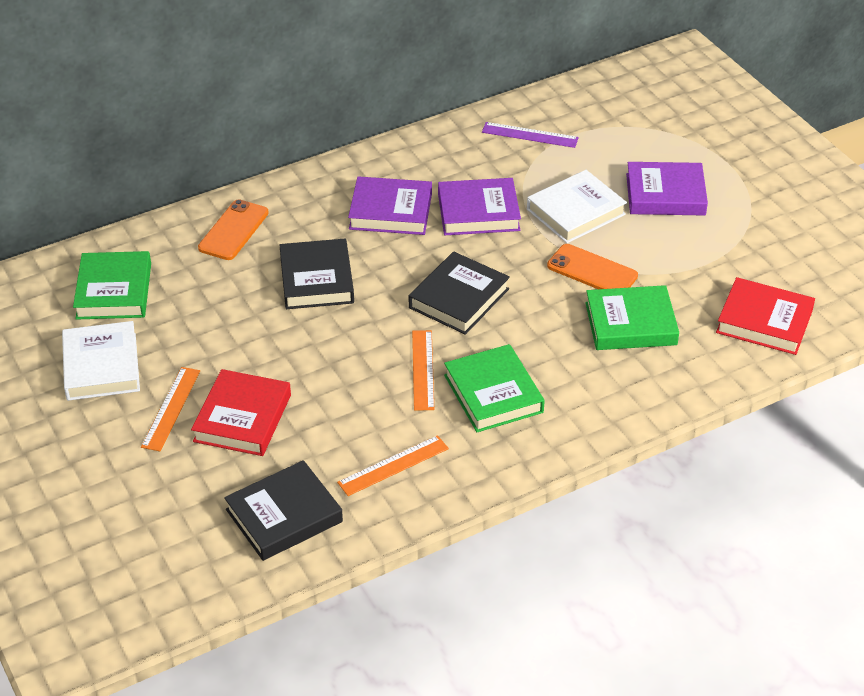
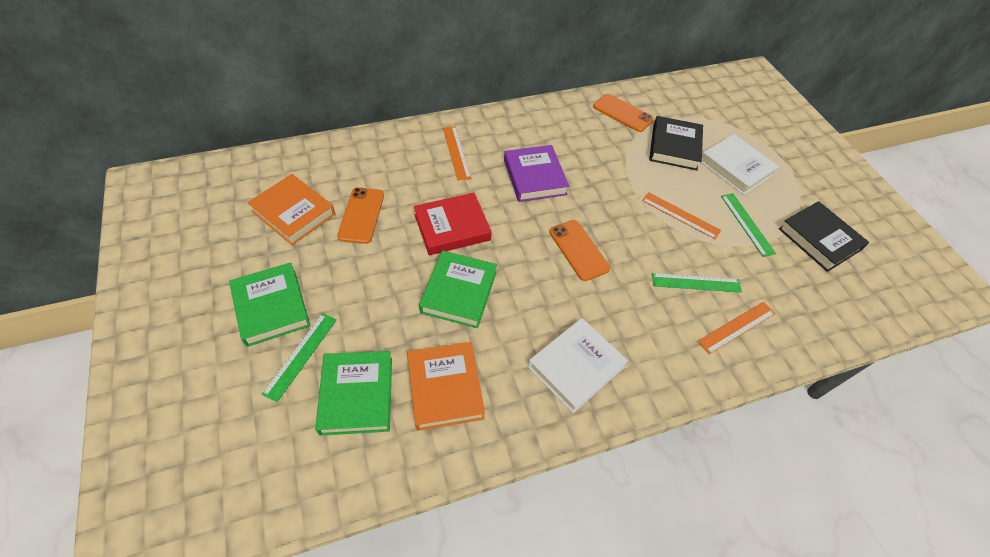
black book: [224,460,343,561] [279,239,354,309] [409,252,510,335] = 3 -> [649,116,703,170] [778,201,869,272] = 2
green ruler: none = 0 -> [261,313,337,402] [652,273,742,292] [721,193,776,257] = 3
orange book: none = 0 -> [247,174,335,245] [407,342,485,431] = 2
orange phone: [198,199,269,260] [547,244,638,289] = 2 -> [337,187,384,244] [549,220,610,281] [593,94,654,132] = 3
purple book: [348,176,432,235] [438,178,521,235] [626,162,708,216] = 3 -> [504,145,569,202] = 1
purple ruler: [482,122,579,148] = 1 -> none = 0
red book: [191,369,291,456] [716,277,815,355] = 2 -> [414,193,492,255] = 1

